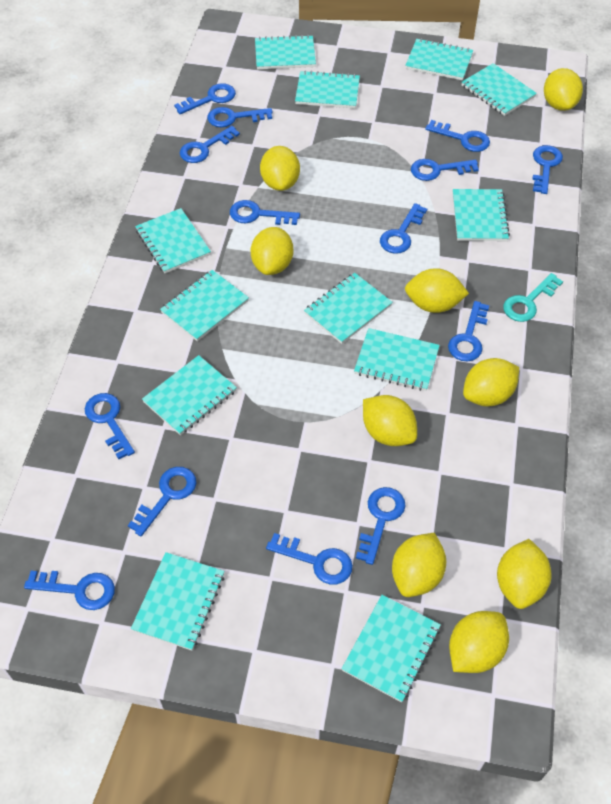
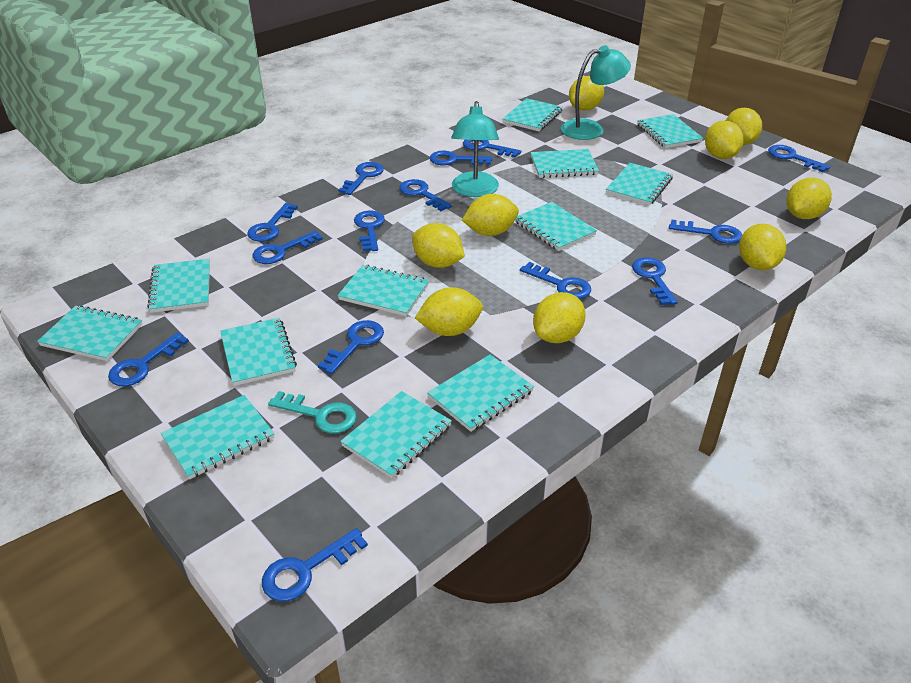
turquoise lamp: none = 0 -> [451,101,499,197] [561,45,631,140] = 2

